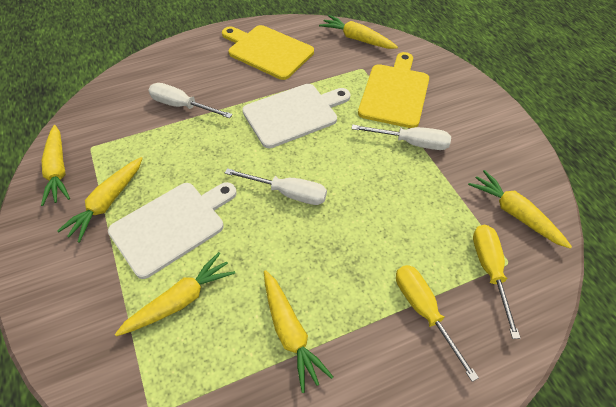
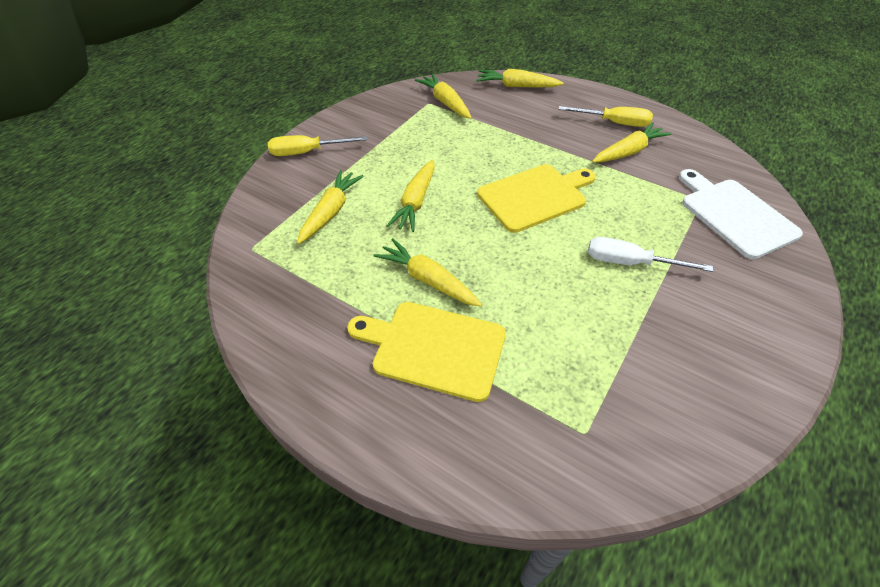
white cutting board: [108,182,237,279] [242,84,350,148] = 2 -> [679,169,803,259] = 1
white screwdriver: [148,83,233,118] [225,168,327,205] [351,124,451,150] = 3 -> [588,237,713,272] = 1

